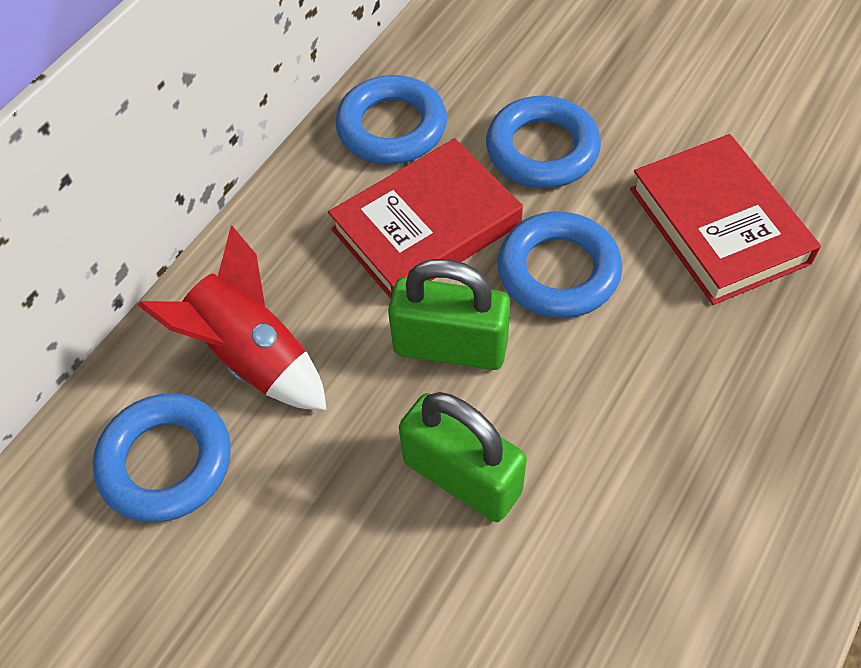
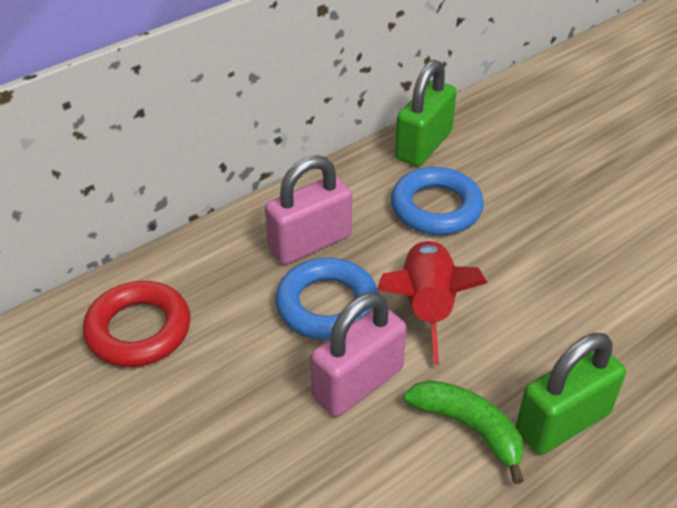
blue ring: [93,393,231,523] [335,75,447,165] [486,96,601,188] [498,211,622,318] = 4 -> [275,258,378,340] [391,167,484,235] = 2
green banana: none = 0 -> [404,380,524,484] = 1
pink padlock: none = 0 -> [265,155,352,265] [311,292,407,417] = 2
red book: [328,138,523,299] [630,134,821,305] = 2 -> none = 0
red ring: none = 0 -> [83,281,191,367] = 1

